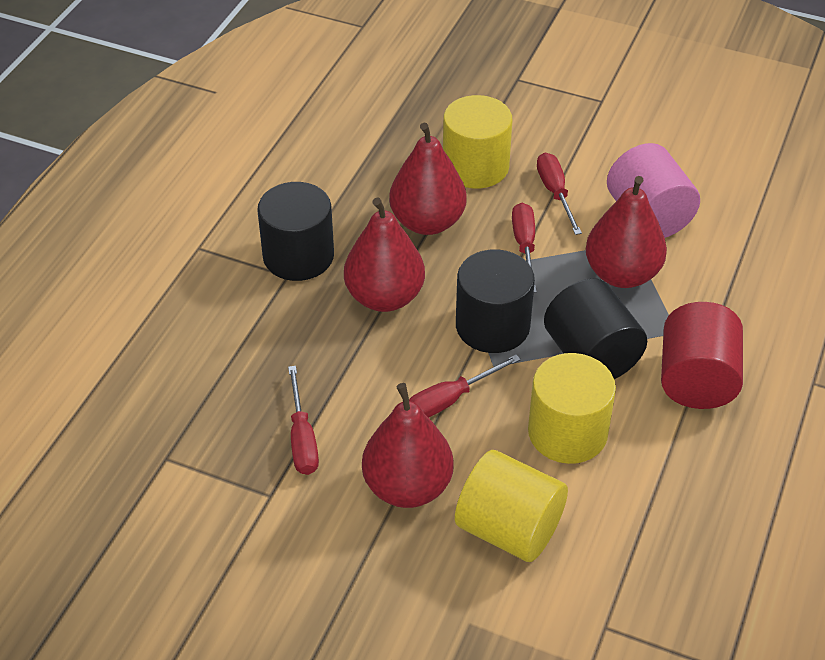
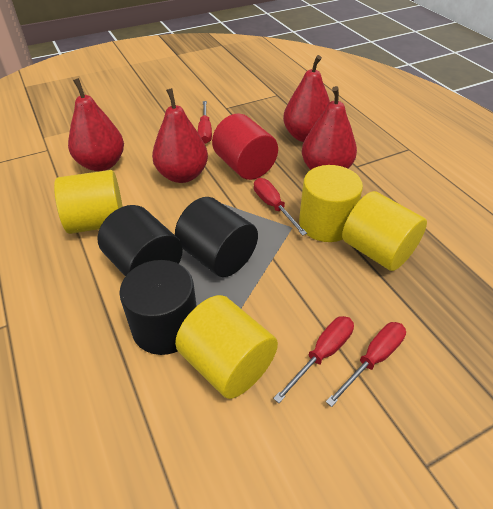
pink cylinder: [607,143,700,238] = 1 -> none = 0
yellow cylinder: [443,95,512,188] [455,450,568,562] [528,353,616,464] = 3 -> [54,170,123,234] [175,295,278,399] [299,165,363,242] [342,191,427,271] = 4

